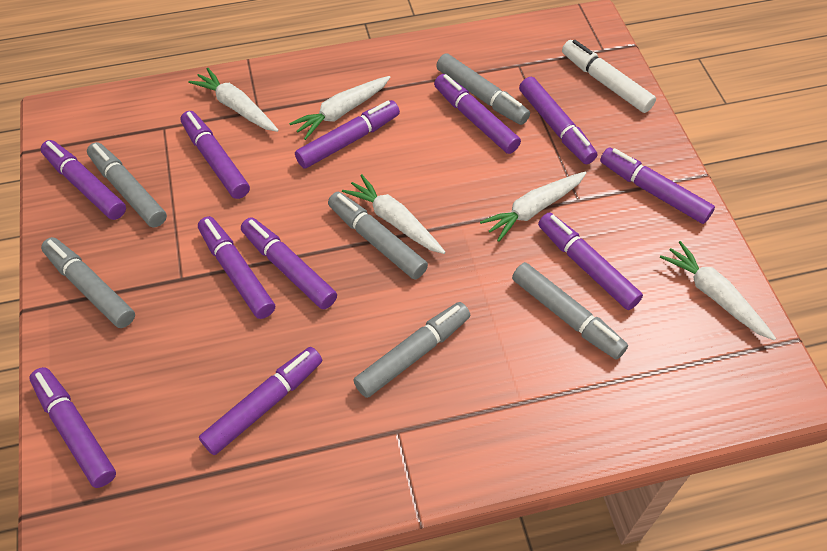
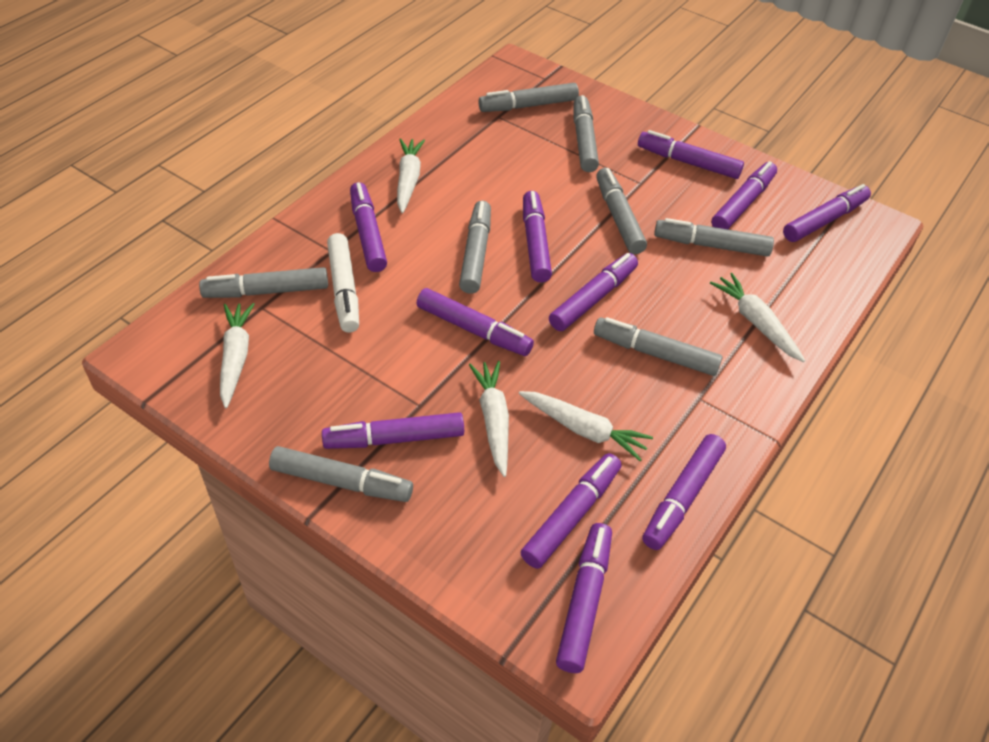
grey marker: [41,237,135,328] [87,142,167,228] [328,192,428,280] [353,302,470,398] [436,54,530,125] [512,262,628,360] = 6 -> [199,267,328,298] [269,446,413,502] [459,201,491,294] [478,83,579,112] [574,95,599,172] [594,317,723,376] [596,168,647,254] [654,218,774,257] = 8

